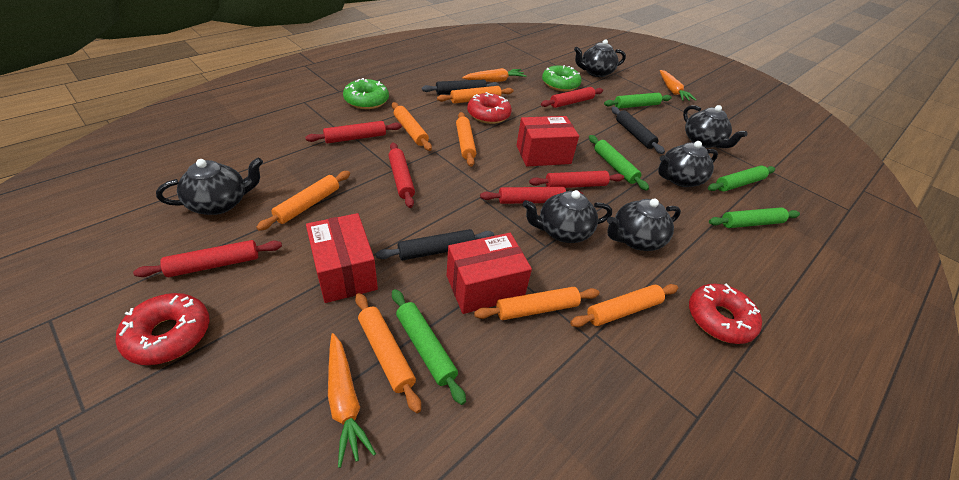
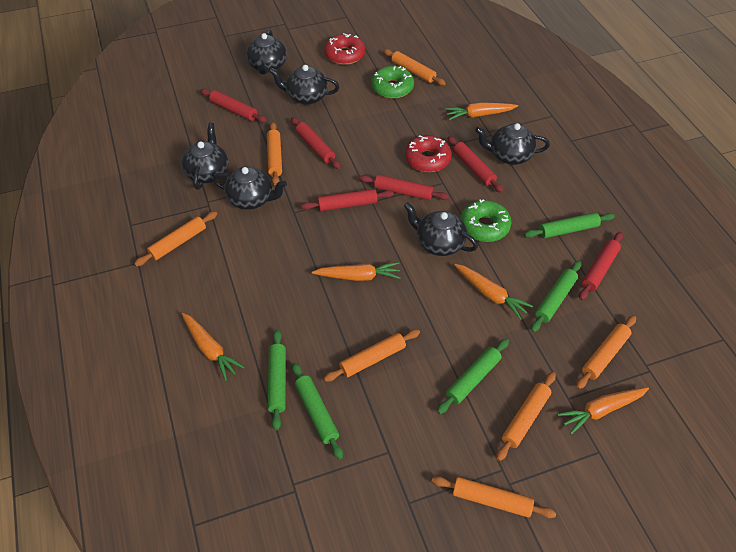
black rolling pin: [376,229,494,260] [422,80,500,95] [611,107,665,154] = 3 -> none = 0
orange carrot: [328,333,376,468] [462,68,526,82] [660,70,696,101] = 3 -> [182,313,245,381] [312,262,401,281] [445,102,518,120] [454,264,533,320] [558,387,649,435] = 5
red box: [306,213,378,303] [447,233,532,314] [516,116,579,166] = 3 -> none = 0
red donut: [116,293,209,365] [467,92,512,124] [689,283,762,344] = 3 -> [324,33,365,65] [405,135,452,172] = 2

